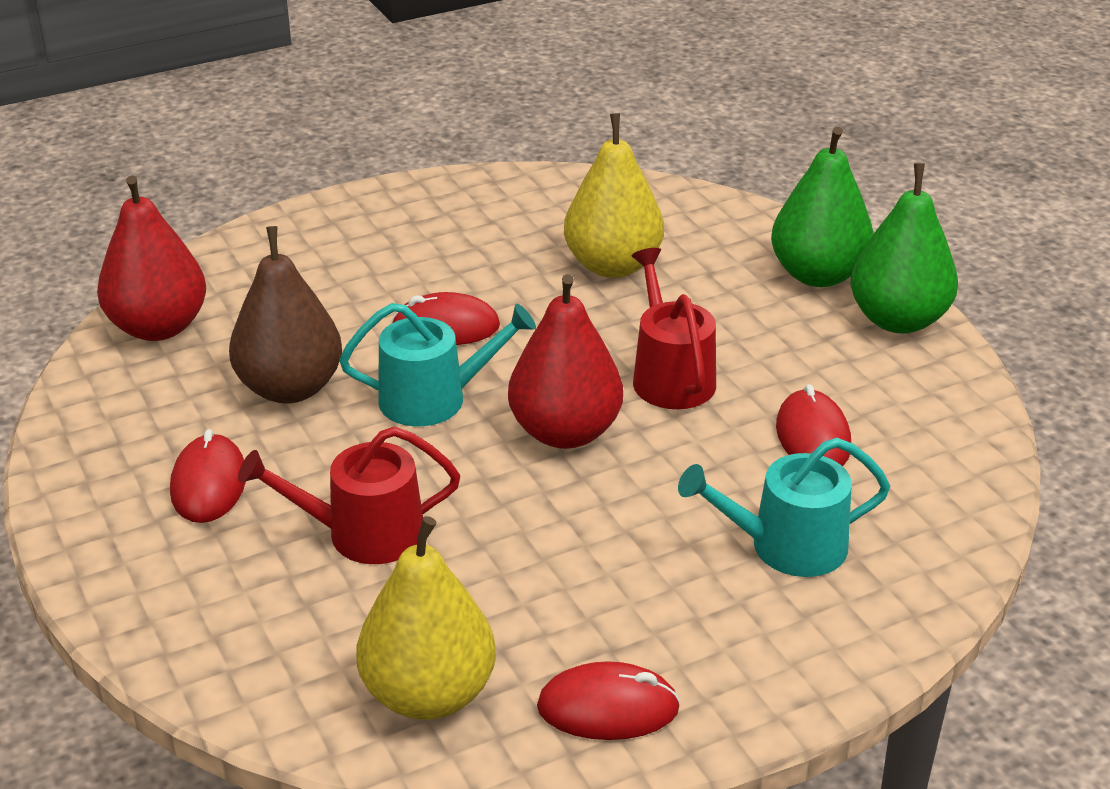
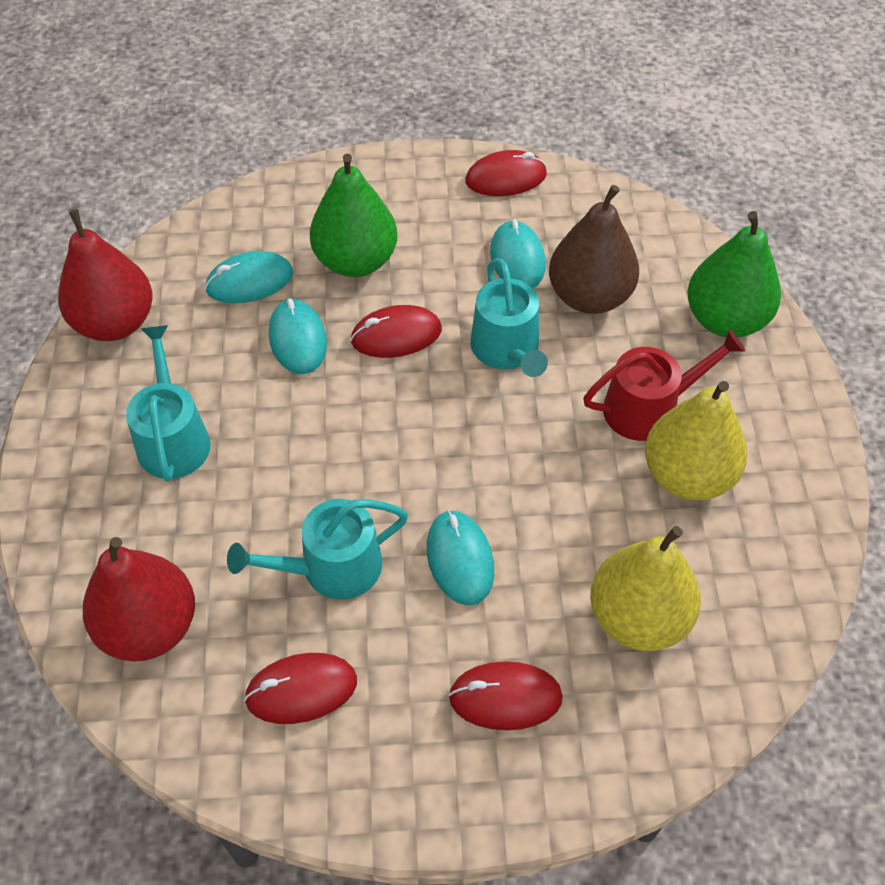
red watering can: [238,426,460,564] [632,248,716,409] = 2 -> [583,329,745,441] = 1
turquoise mouse: none = 0 -> [205,251,293,303] [269,298,327,374] [427,510,494,605] [490,219,546,288] = 4
turquoise watering can: [339,303,536,426] [678,438,891,577] = 2 -> [126,325,211,482] [227,499,408,599] [470,259,548,377] = 3

